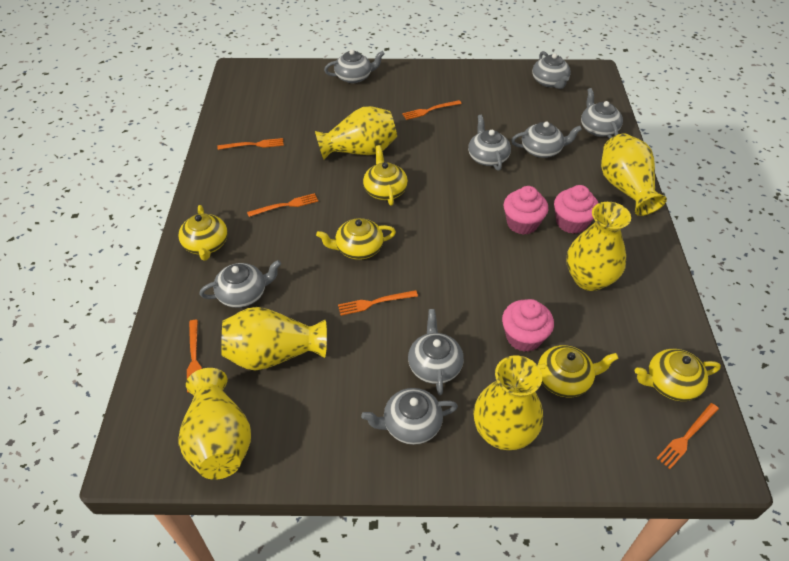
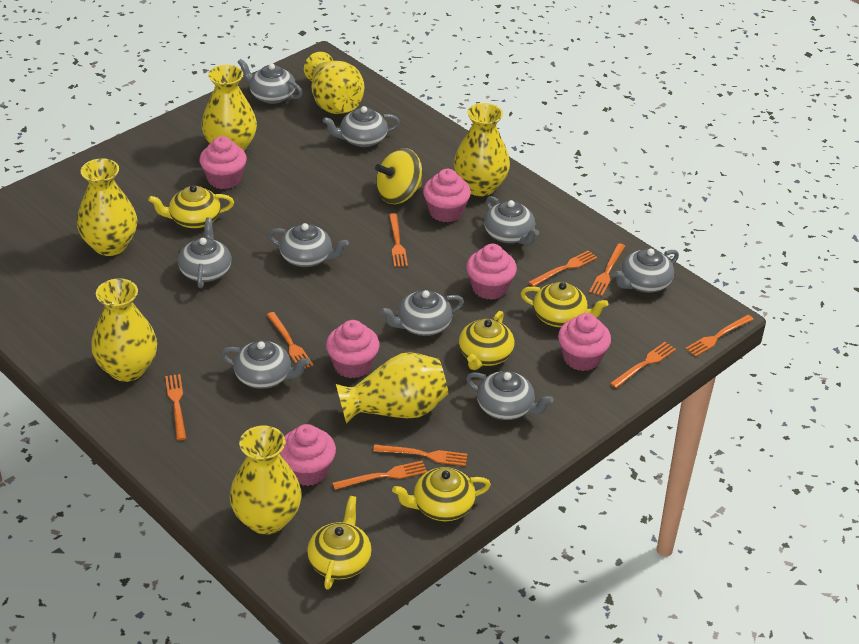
grey teapot: [200,260,281,308] [324,49,384,83] [361,388,458,445] [408,309,464,395] [468,115,511,171] [511,122,582,158] [532,51,571,89] [581,88,623,139] = 8 -> [178,217,231,288] [221,340,310,389] [237,59,303,104] [268,223,349,267] [323,106,400,147] [380,290,464,336] [466,371,554,420] [484,196,539,245] [613,248,679,293] = 9
orange fork: [187,320,202,393] [218,138,284,150] [247,193,318,217] [338,290,418,316] [402,100,462,120] [657,403,719,469] = 6 -> [165,374,186,440] [267,312,314,369] [333,461,427,490] [373,444,468,466] [389,213,408,267] [528,250,598,287] [589,243,625,296] [610,342,676,388] [685,315,754,357] = 9
pink cupcake: [502,299,554,352] [504,186,548,235] [554,185,598,234] = 3 -> [199,136,247,189] [279,424,336,486] [326,320,380,379] [423,169,471,222] [466,244,517,300] [558,313,611,371] = 6
yellow spinning top: none = 0 -> [375,148,422,204] = 1
yellow vase: [178,368,251,480] [221,307,327,371] [315,106,397,159] [473,355,543,450] [567,202,631,291] [601,134,667,216] = 6 -> [77,158,137,256] [91,278,157,382] [201,65,257,151] [230,426,302,535] [304,52,364,114] [336,352,448,424] [454,103,510,196] = 7

